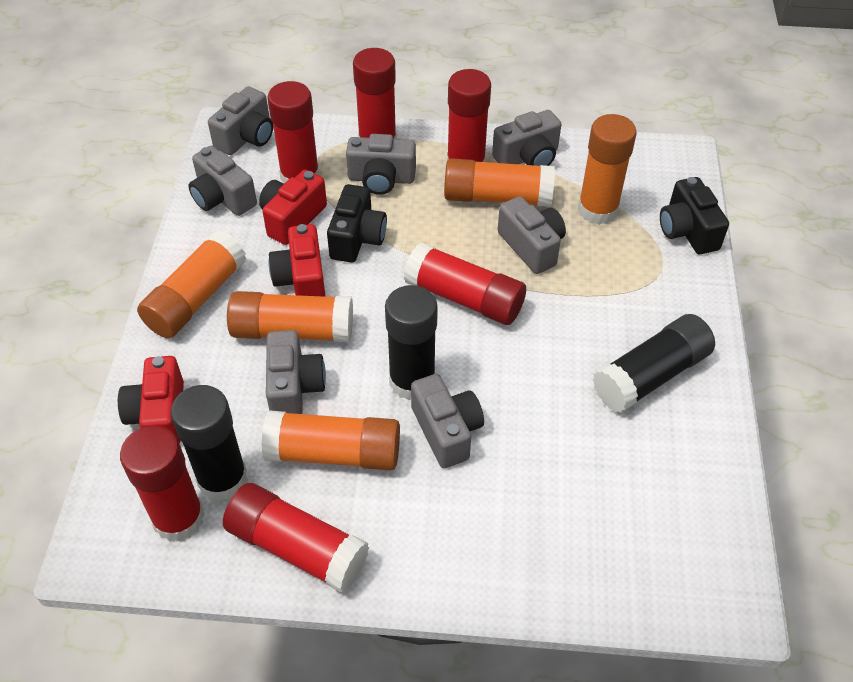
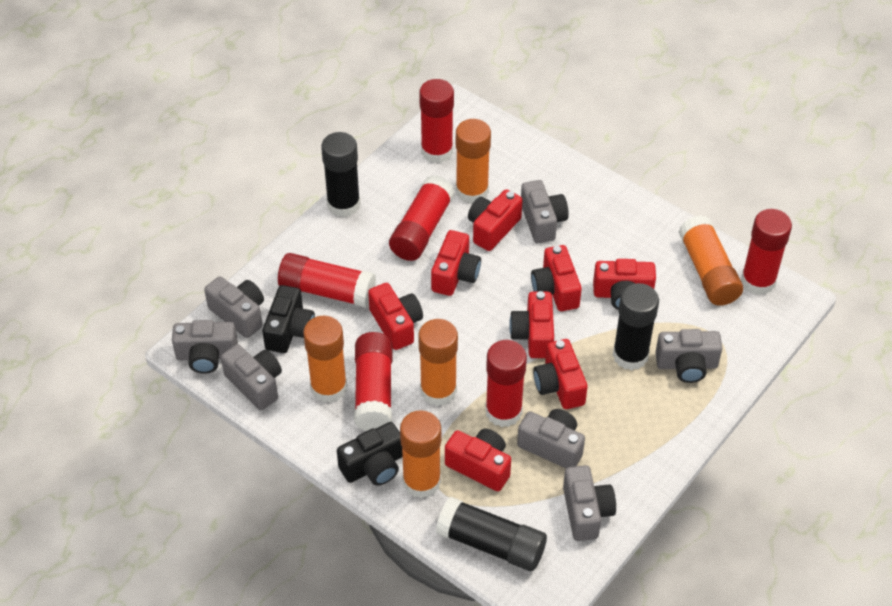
red camera: [118,356,184,444] [259,170,327,245] [269,224,326,297] = 3 -> [368,283,423,350] [431,230,481,296] [445,429,511,491] [468,189,522,251] [509,291,554,358] [531,245,582,311] [533,339,588,409] [593,259,656,310] = 8

